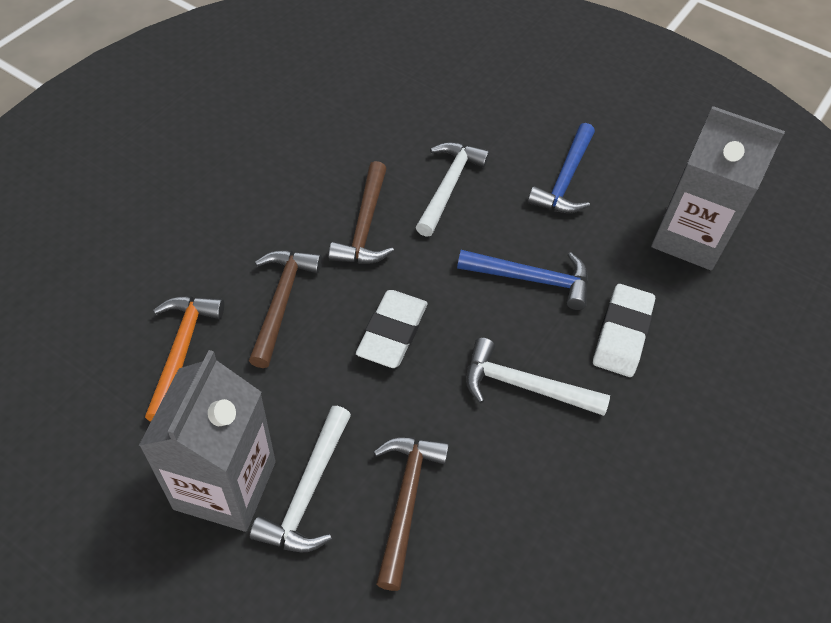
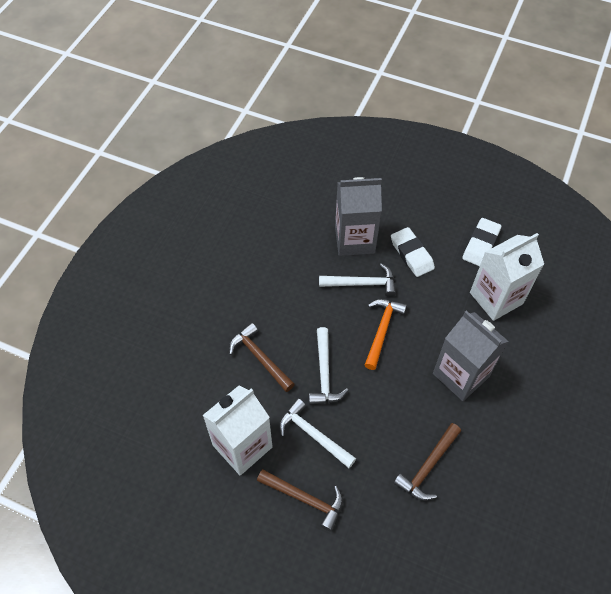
blue hammer: [457,250,589,310] [528,123,595,213] = 2 -> none = 0
white carton: none = 0 -> [202,386,273,476] [470,233,544,321] = 2

